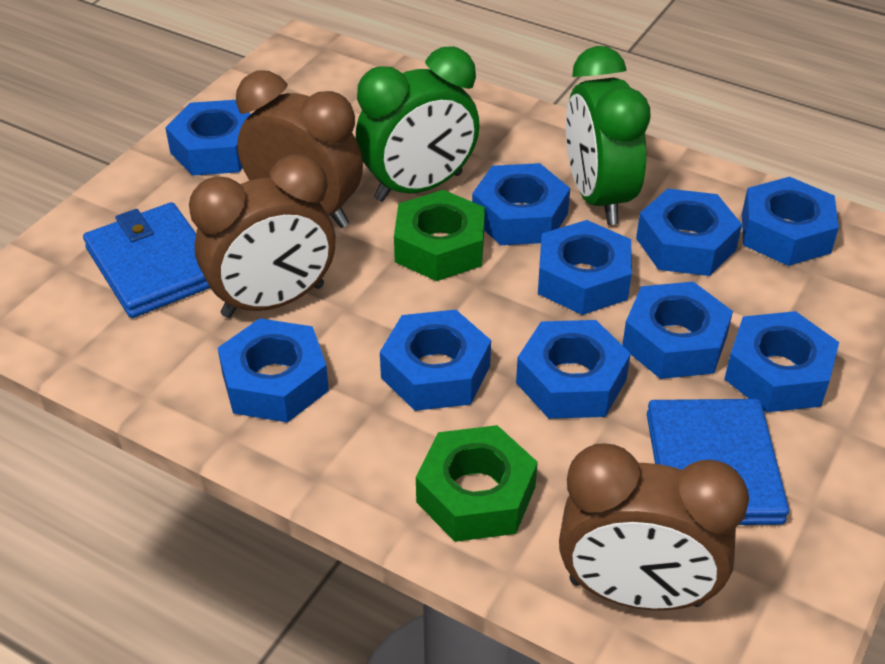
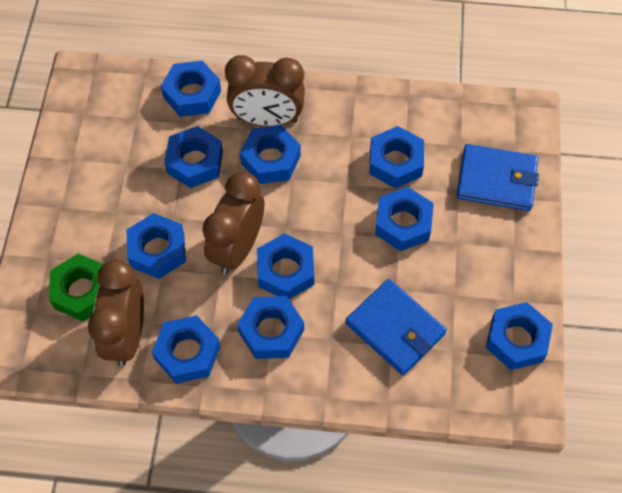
green clock: [356,46,480,202] [566,46,650,225] = 2 -> none = 0
green nut: [394,190,485,281] [416,425,538,542] = 2 -> [49,254,103,321] = 1

